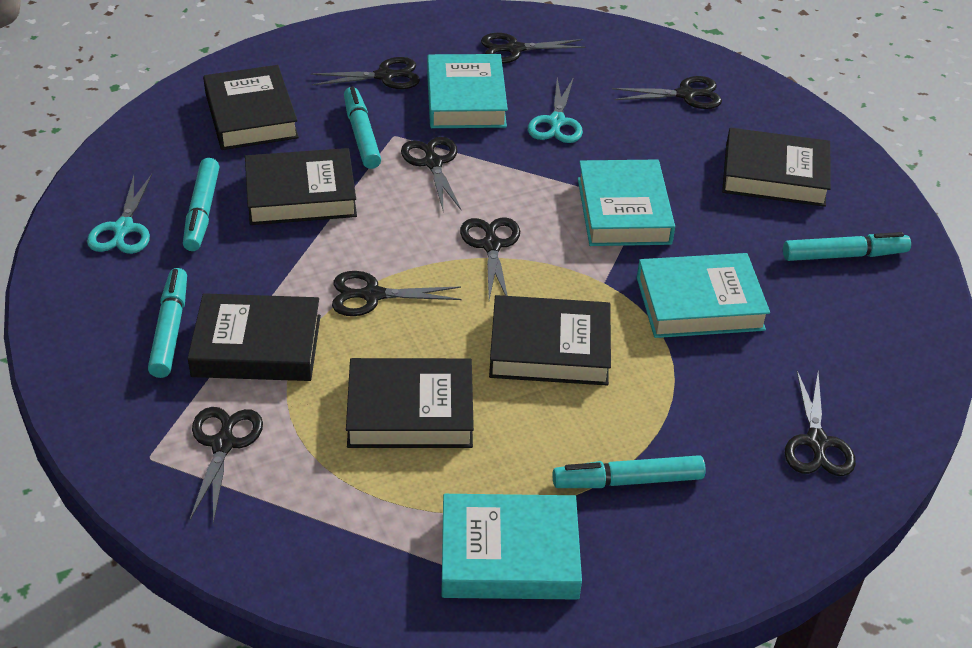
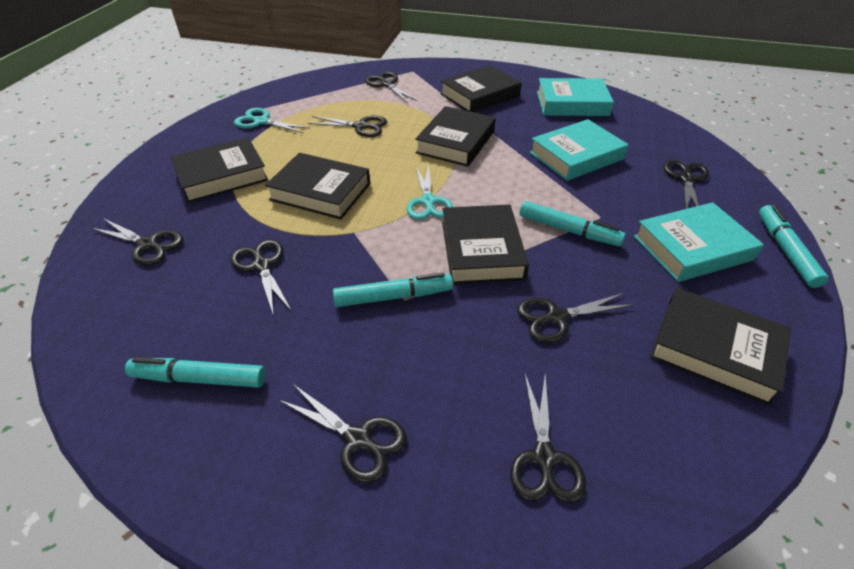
turquoise book: [427,54,508,128] [441,494,582,600] [578,159,675,246] [637,253,770,338] = 4 -> [529,119,629,181] [537,78,614,116] [634,202,764,282] = 3
turquoise marker: [148,268,187,378] [183,158,219,251] [344,87,381,169] [552,455,706,488] [783,232,911,261] = 5 -> [125,357,266,387] [333,273,453,307] [520,201,625,246] [759,205,829,288] = 4

